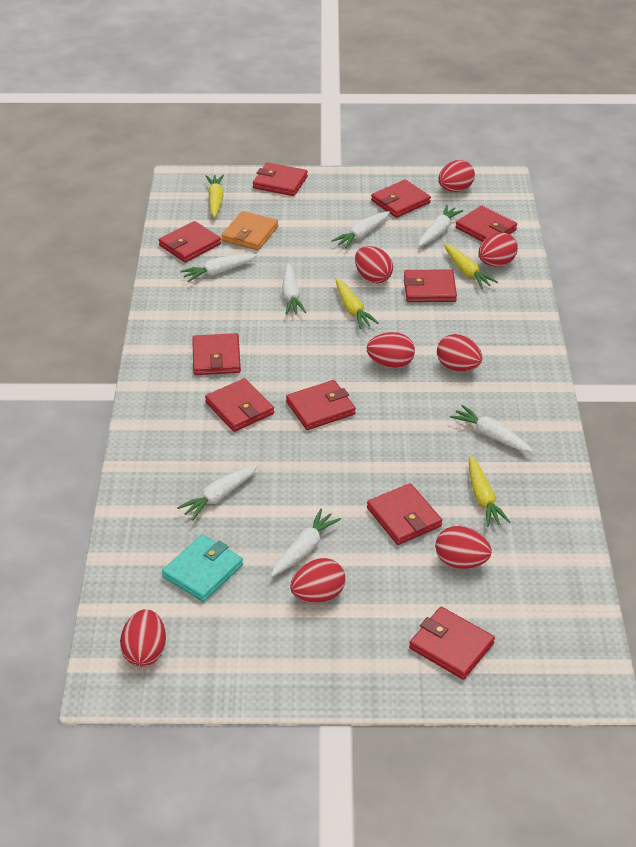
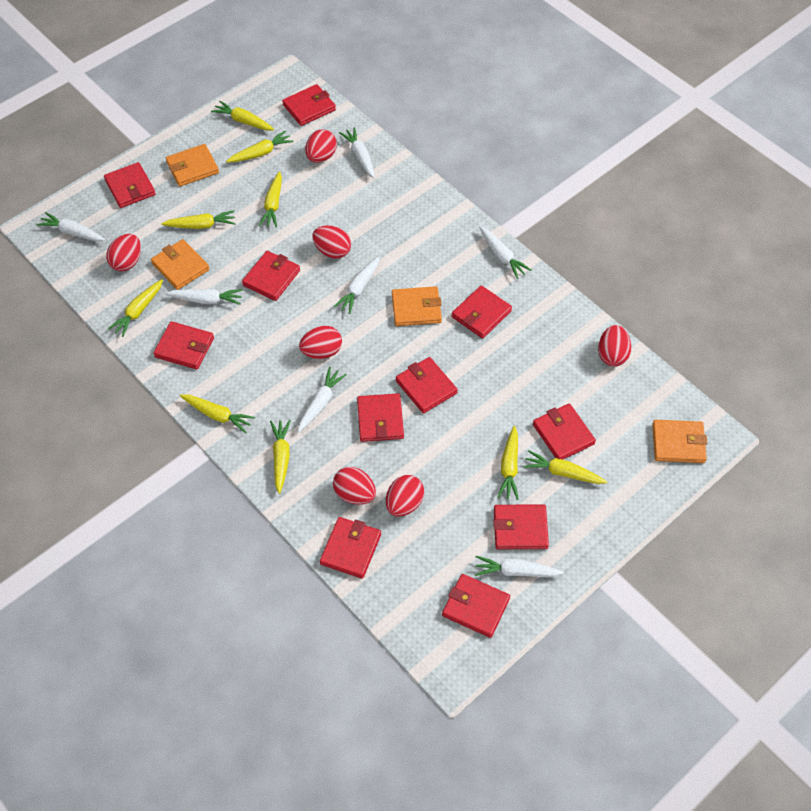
orange wallet: [221,211,278,250] = 1 -> [151,239,210,290] [166,144,219,186] [392,286,442,326] [652,420,708,463] = 4
red egg: [120,609,166,667] [290,558,345,603] [355,246,393,283] [367,332,415,368] [435,526,492,569] [437,334,482,372] [438,160,475,192] [478,232,518,267] = 8 -> [106,234,141,271] [299,326,342,359] [305,129,337,163] [313,225,351,259] [333,467,376,505] [386,475,424,517] [598,325,631,366] = 7
red wallet: [159,221,221,263] [192,333,241,375] [205,378,274,432] [253,162,308,196] [286,380,356,430] [367,483,442,545] [371,179,431,218] [404,269,457,302] [409,607,495,680] [456,206,517,242] = 10 -> [104,162,156,208] [153,321,214,370] [242,251,300,301] [282,84,336,126] [320,517,381,579] [357,393,404,442] [396,357,458,413] [442,574,510,638] [452,285,512,338] [493,505,549,549] [533,404,596,460] = 11
turquoise wallet: [162,534,243,602] = 1 -> none = 0
yellow carrot: [206,175,224,218] [336,278,379,329] [444,243,498,289] [469,456,511,527] = 4 -> [108,279,163,337] [161,210,236,229] [180,394,255,433] [211,101,274,130] [226,130,293,163] [259,171,282,227] [270,420,291,494] [497,426,519,500] [523,450,607,484] = 9

